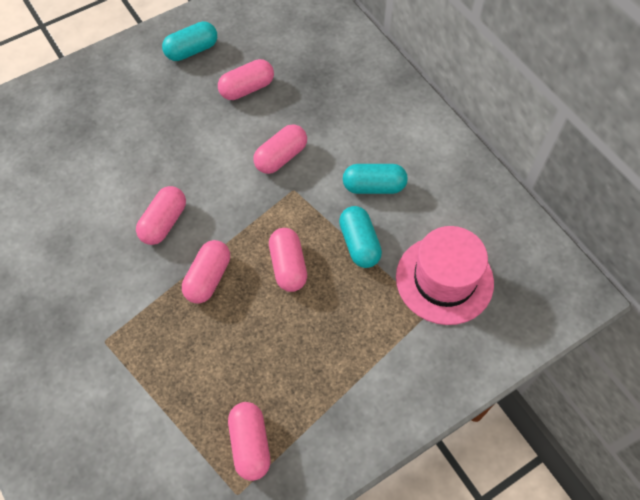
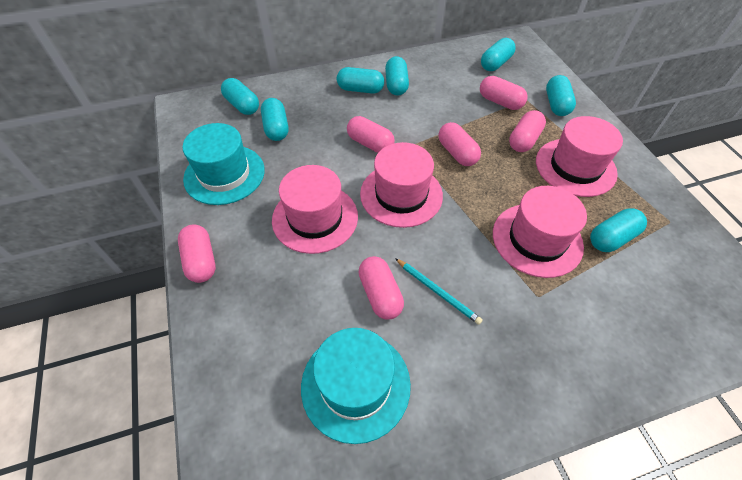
pink hat: [396,226,494,325] = 1 -> [272,165,358,254] [360,142,443,228] [493,186,587,278] [536,116,623,197] = 4
turquoise capsule: [162,21,217,61] [339,206,382,268] [343,164,408,194] = 3 -> [221,78,259,115] [261,98,288,141] [337,67,384,94] [385,56,409,96] [481,38,516,71] [546,75,576,116] [590,208,647,252] = 7
turquoise hat: none = 0 -> [182,123,265,205] [301,328,411,444] = 2
turquoise pencil: none = 0 -> [395,258,483,325] = 1

